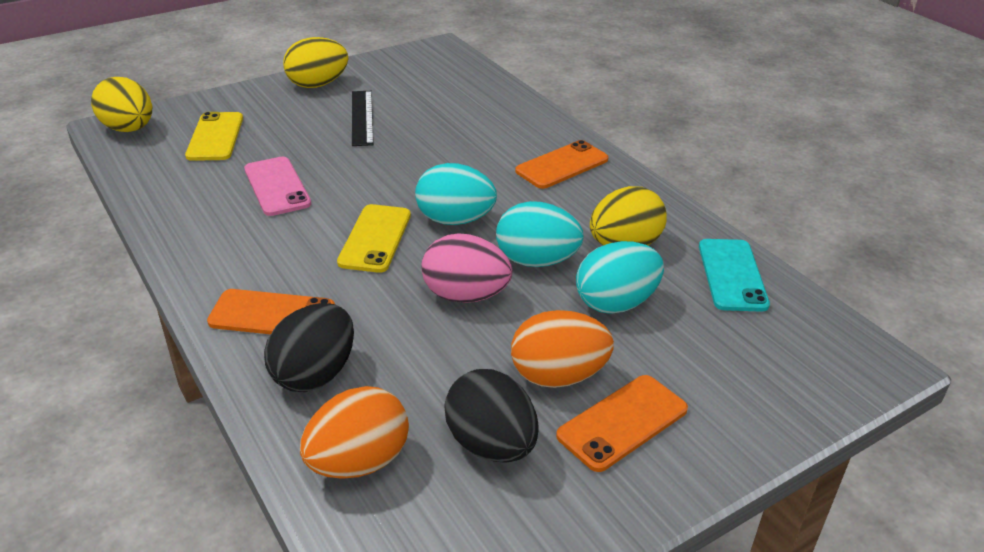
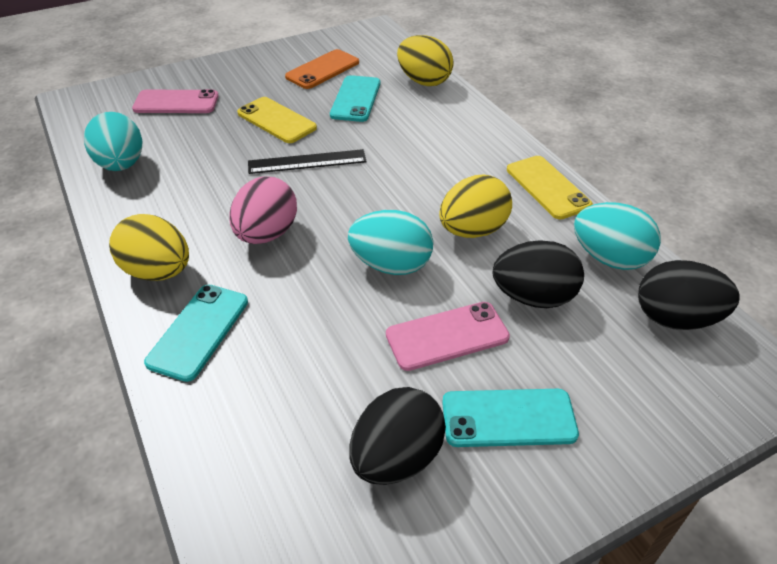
black egg: [264,303,354,392] [444,369,539,463] = 2 -> [349,387,446,485] [493,240,584,308] [638,260,740,330] = 3
orange egg: [300,386,409,478] [511,310,614,388] = 2 -> none = 0
orange phone: [207,289,335,334] [515,140,609,189] [556,375,688,472] = 3 -> [285,49,359,89] = 1
pink phone: [244,157,311,216] = 1 -> [132,89,219,113] [386,302,510,371] = 2
turquoise phone: [699,239,770,312] = 1 -> [144,285,248,382] [330,75,380,122] [442,389,579,447] = 3

